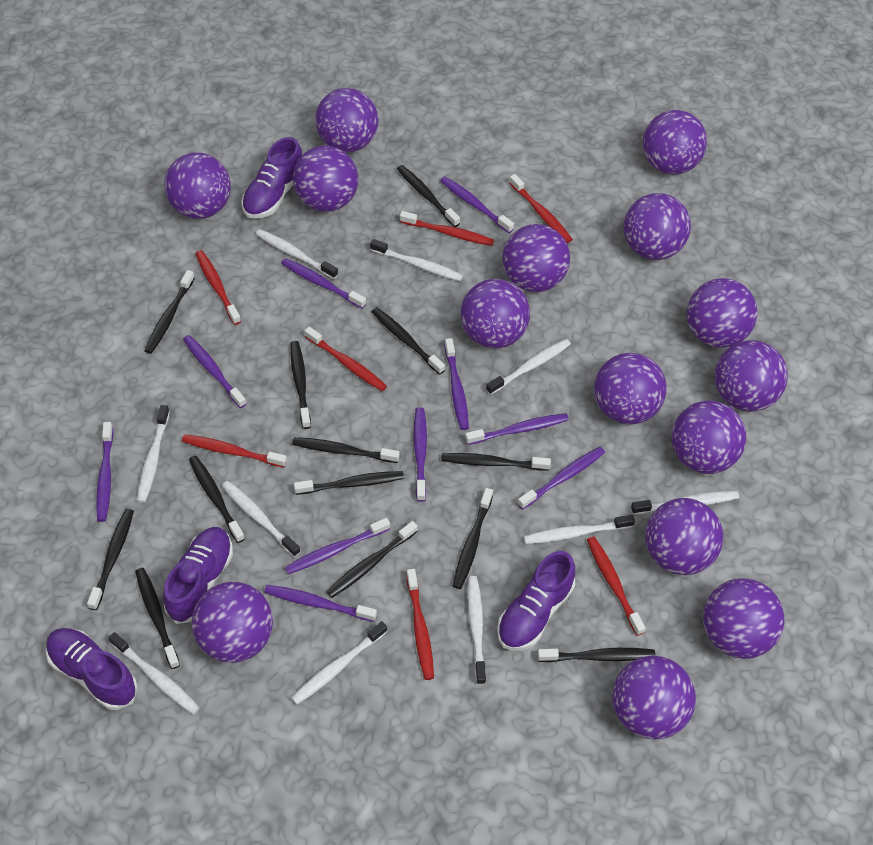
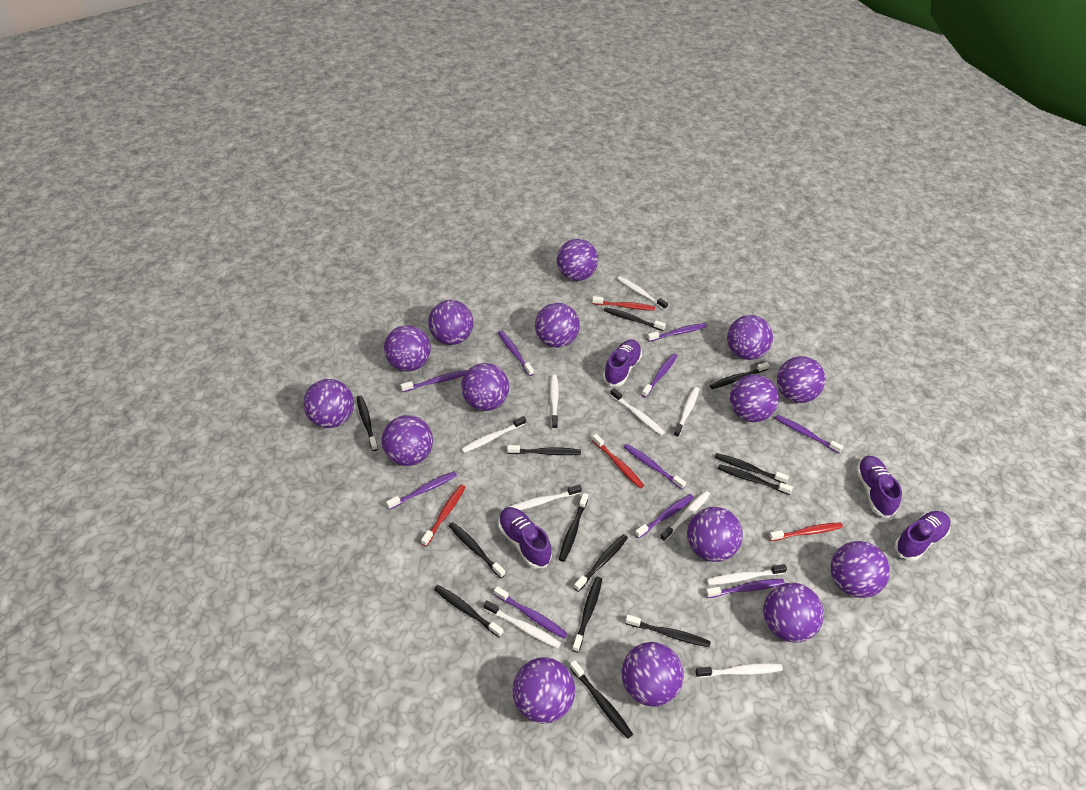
red toothbrush: [182,434,287,467] [195,250,241,325] [305,327,387,391] [400,211,494,246] [406,569,434,680] [509,174,572,243] [587,537,646,636] = 7 -> [421,485,465,546] [592,296,655,311] [592,434,644,489] [769,522,843,541] = 4

